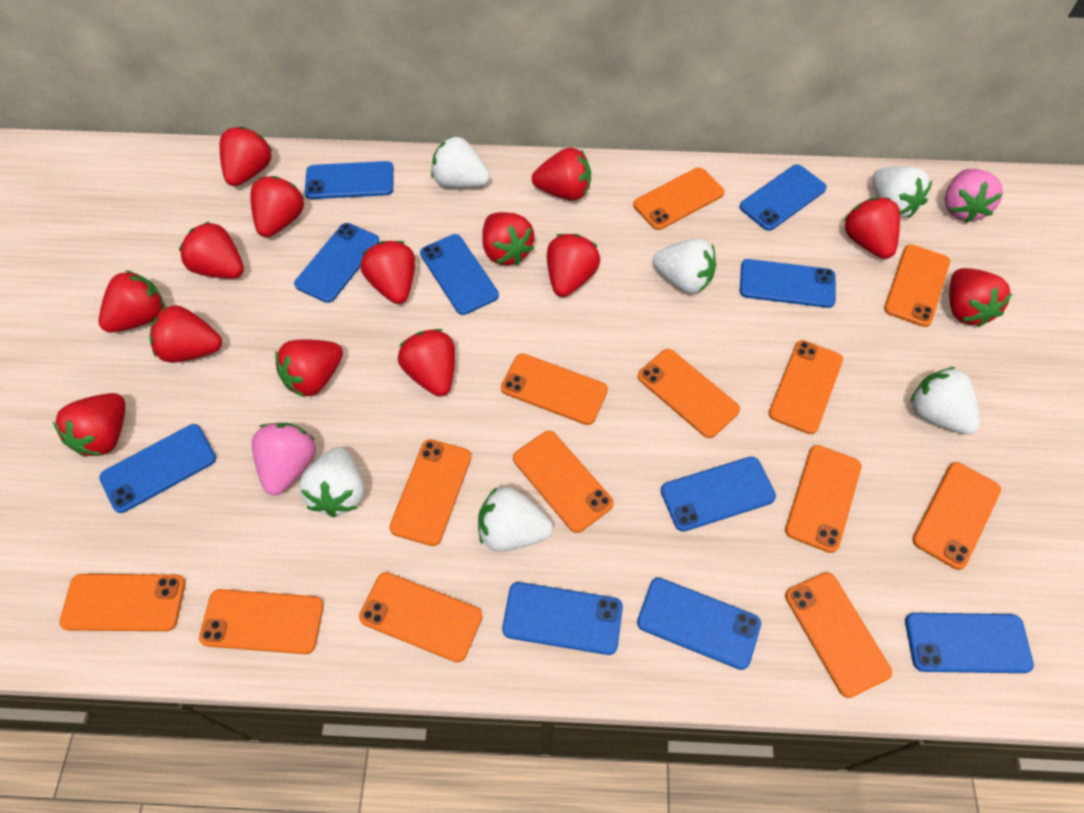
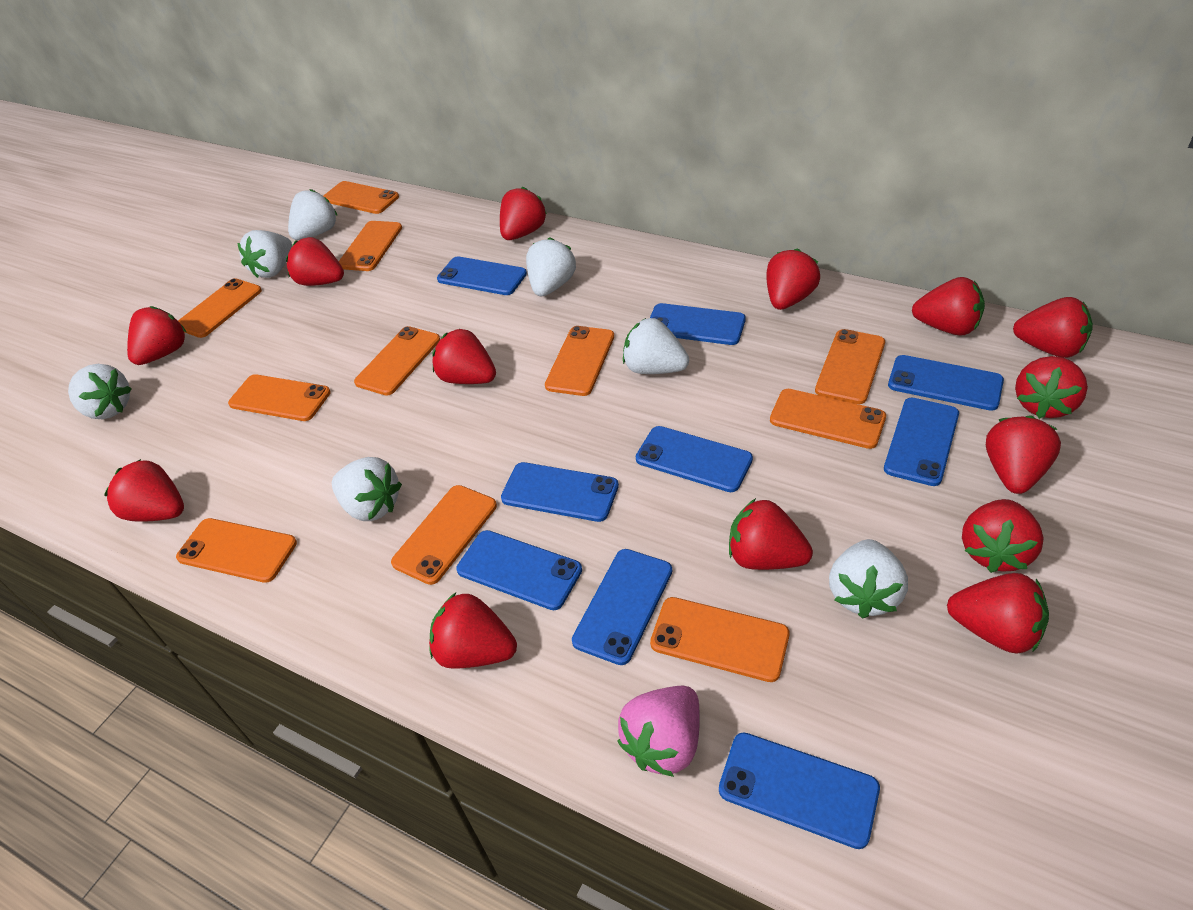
blue phone: [99,424,216,513] [294,223,379,303] [305,161,394,199] [420,234,499,315] [502,582,623,655] [637,578,761,670] [661,457,776,532] [740,165,827,231] [740,259,836,308] [905,613,1034,673] = 10 -> [437,256,527,295] [456,530,582,610] [501,462,619,522] [572,549,672,665] [636,426,753,492] [650,303,746,345] [719,732,880,849] [884,398,959,486] [888,355,1004,411] = 9
orange phone: [59,574,185,631] [199,589,324,654] [359,572,483,662] [389,439,472,546] [501,353,608,425] [513,431,614,533] [633,167,724,230] [638,349,740,438] [769,340,843,434] [785,445,862,553] [785,572,892,698] [884,244,950,327] [912,462,1001,570] = 13 -> [176,518,297,583] [178,278,262,338] [228,374,331,421] [324,181,399,214] [338,221,402,271] [354,326,440,396] [391,485,497,585] [545,326,614,396] [650,597,790,682] [770,389,886,449] [815,329,885,404] = 11
pink strawberry: [252,423,316,495] [945,169,1003,223] = 2 -> [617,686,700,777] = 1
white strawberry: [299,447,364,517] [431,136,490,188] [478,487,553,552] [653,239,716,294] [872,166,932,218] [910,367,980,435] = 6 -> [68,364,131,419] [238,230,292,278] [288,189,338,240] [332,457,402,521] [526,237,576,296] [623,318,689,374] [829,539,908,619] = 7

